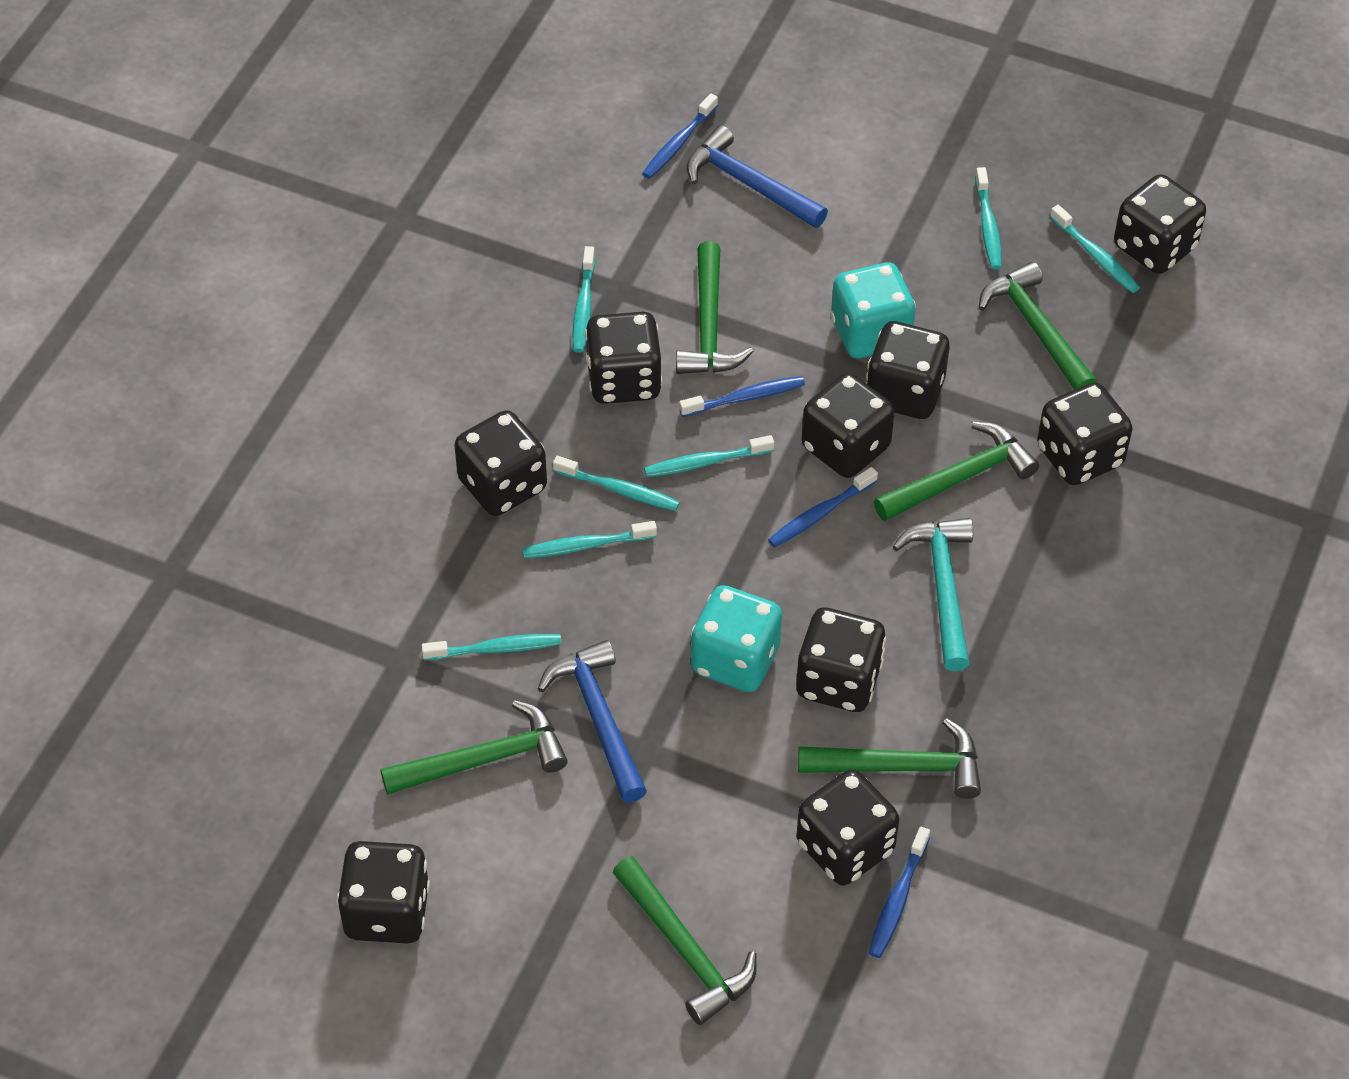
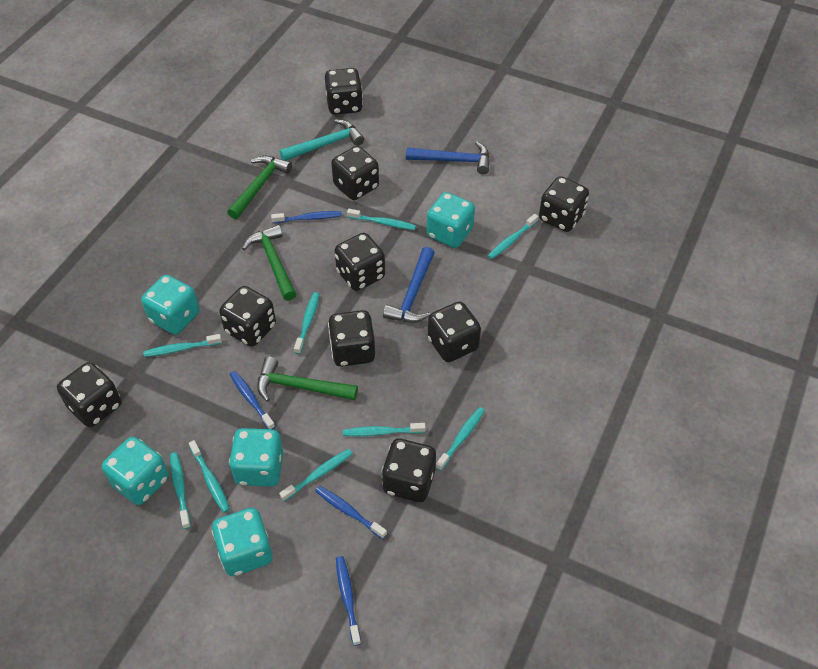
green hammer: [381,700,568,795] [613,856,757,1025] [676,241,754,374] [798,718,981,799] [874,422,1039,521] [979,262,1097,390] = 6 -> [227,156,292,219] [242,225,296,301] [257,357,358,402] = 3
turquoise dice: [691,585,782,692] [831,262,916,358] = 2 -> [102,437,169,505] [141,275,200,335] [212,508,272,576] [229,428,284,487] [427,192,475,248] = 5
turquoise toothbrush: [421,634,561,660] [522,521,657,558] [553,456,680,511] [573,246,595,353] [644,435,774,477] [975,167,1002,270] [1050,205,1140,293] = 7 -> [143,334,222,357] [170,452,191,529] [189,440,230,513] [279,449,353,501] [294,292,319,354] [343,423,426,436] [347,209,416,230] [436,407,485,471] [488,214,539,259] = 9

